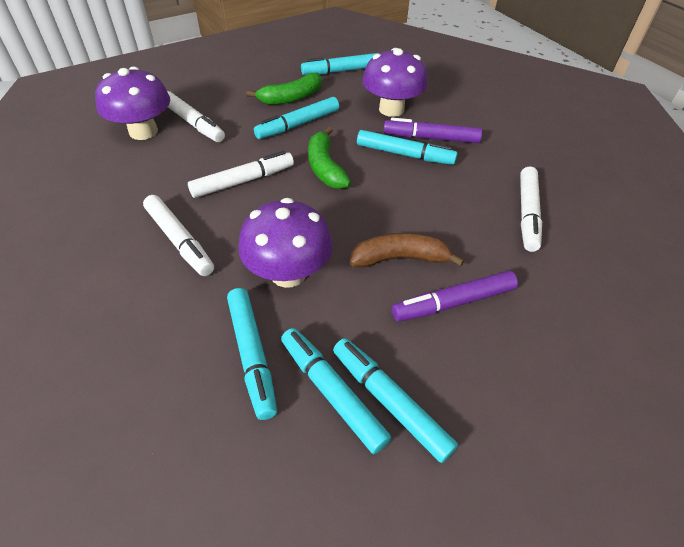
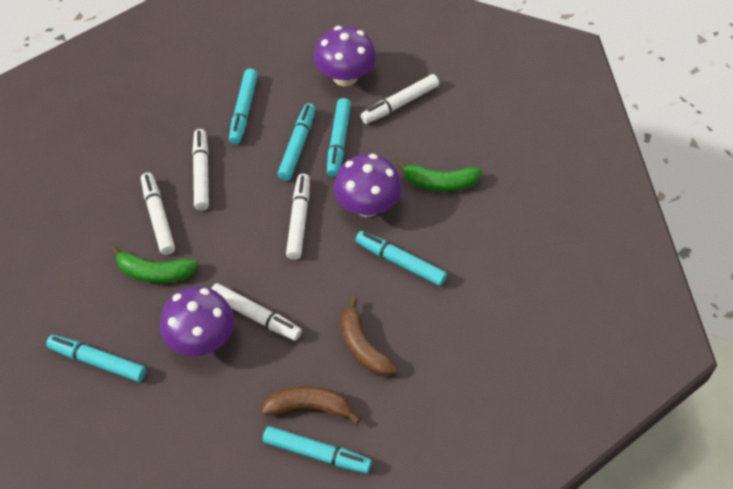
brown banana: [350,233,464,268] = 1 -> [262,386,361,424] [341,297,398,377] = 2
purple marker: [383,118,482,143] [392,270,518,322] = 2 -> none = 0
white marker: [143,195,214,276] [167,91,225,142] [188,151,294,198] [520,167,542,252] = 4 -> [141,173,175,255] [192,129,209,210] [211,283,302,341] [286,174,310,260] [360,74,439,124] = 5

